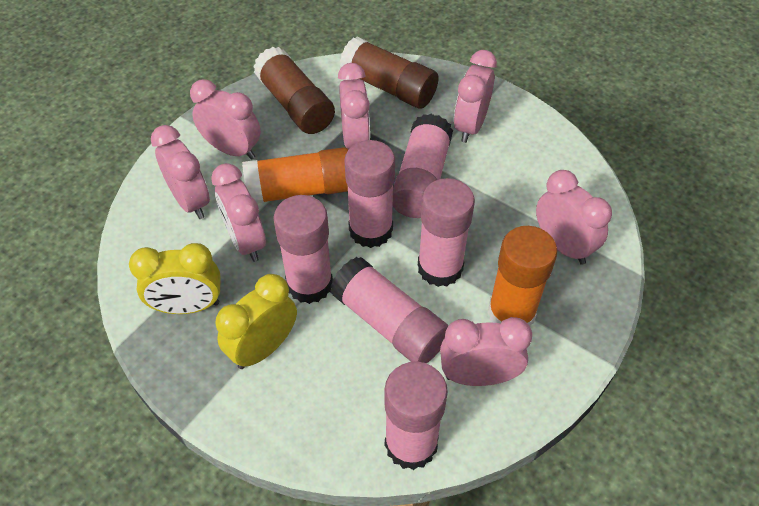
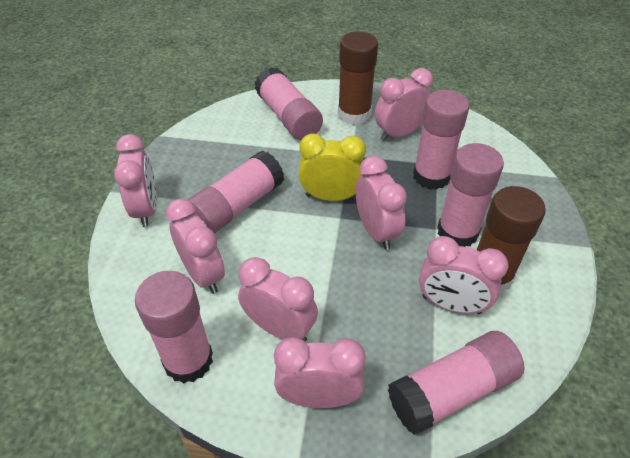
orange glue stick: [242,147,348,204] [487,226,557,326] = 2 -> none = 0
yellow clock: [129,243,220,314] [215,274,297,369] = 2 -> [298,133,366,201] = 1

